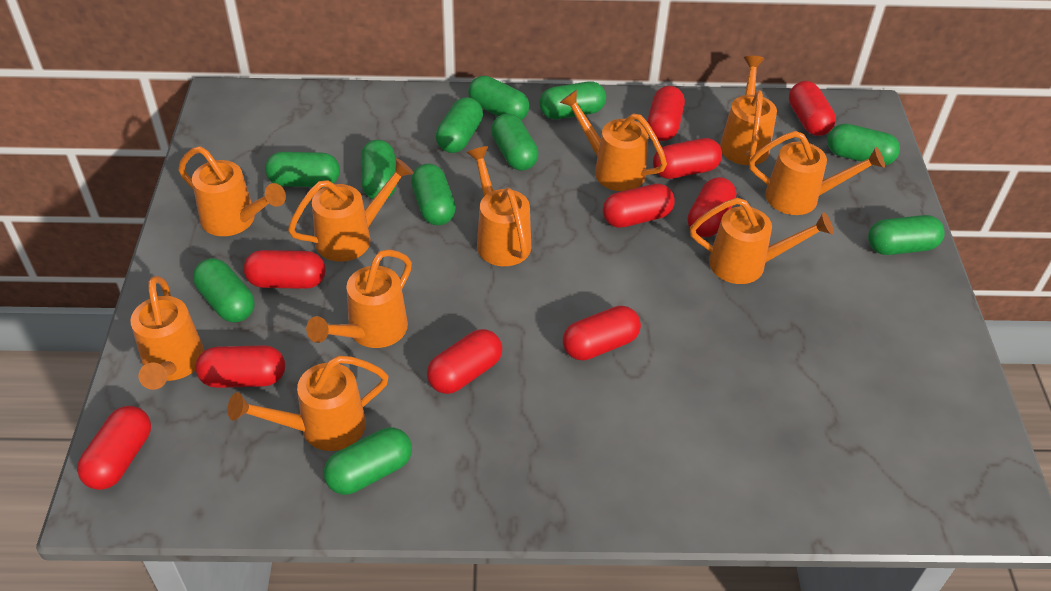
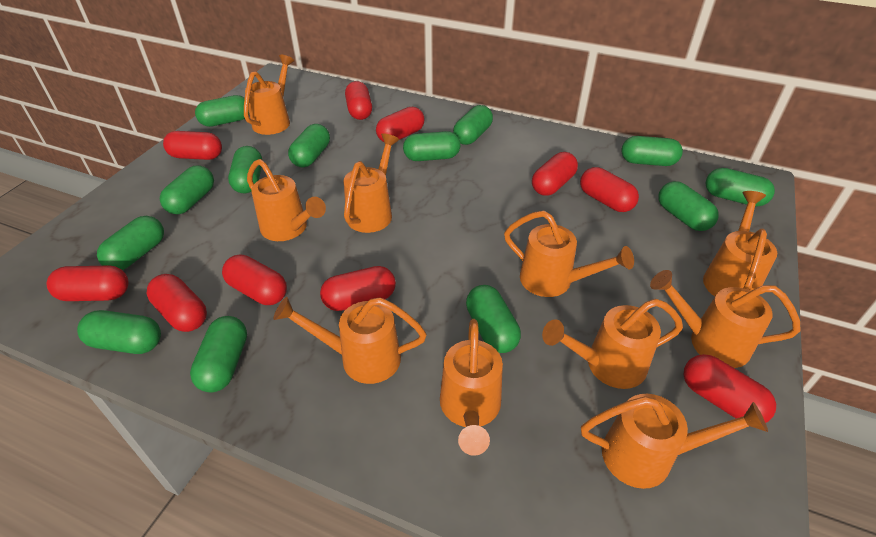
green capsule: [193,258,255,323] [265,152,340,187] [324,427,412,495] [361,140,396,199] [411,164,456,225] [436,97,483,153] [468,76,530,120] [491,113,539,171] [539,81,606,119] [827,124,900,165] [868,215,945,255] = 11 -> [77,310,161,354] [97,216,164,270] [160,165,214,215] [190,316,247,392] [195,95,245,127] [228,146,262,193] [288,124,330,167] [403,131,460,161] [453,105,493,145] [466,285,521,353] [621,136,683,166] [658,181,719,231] [706,168,775,207] = 13

